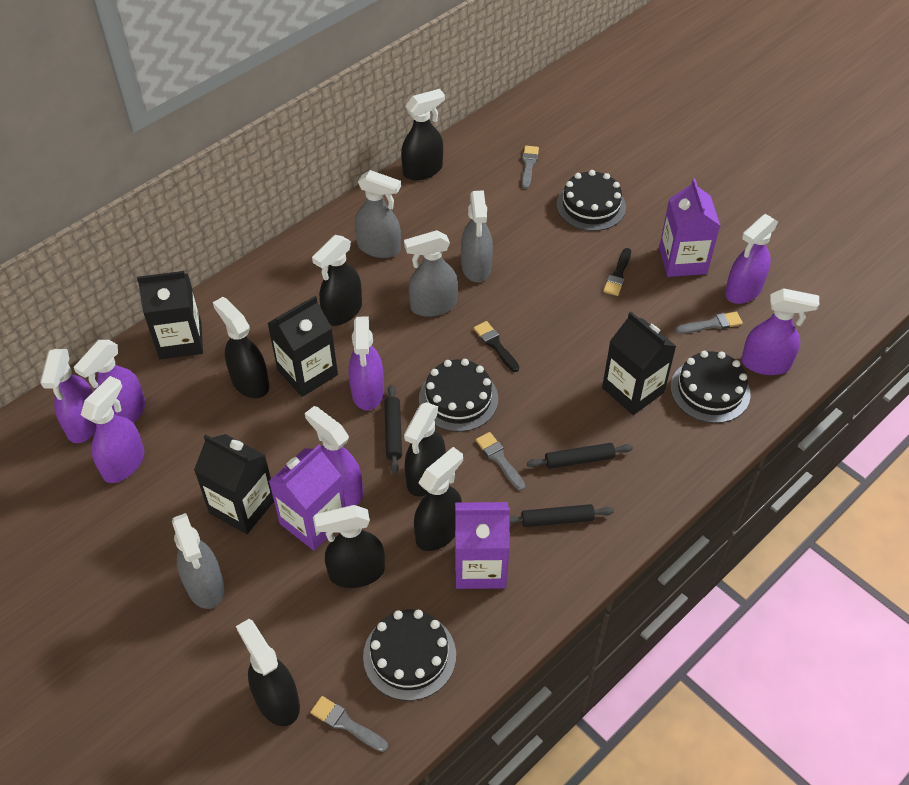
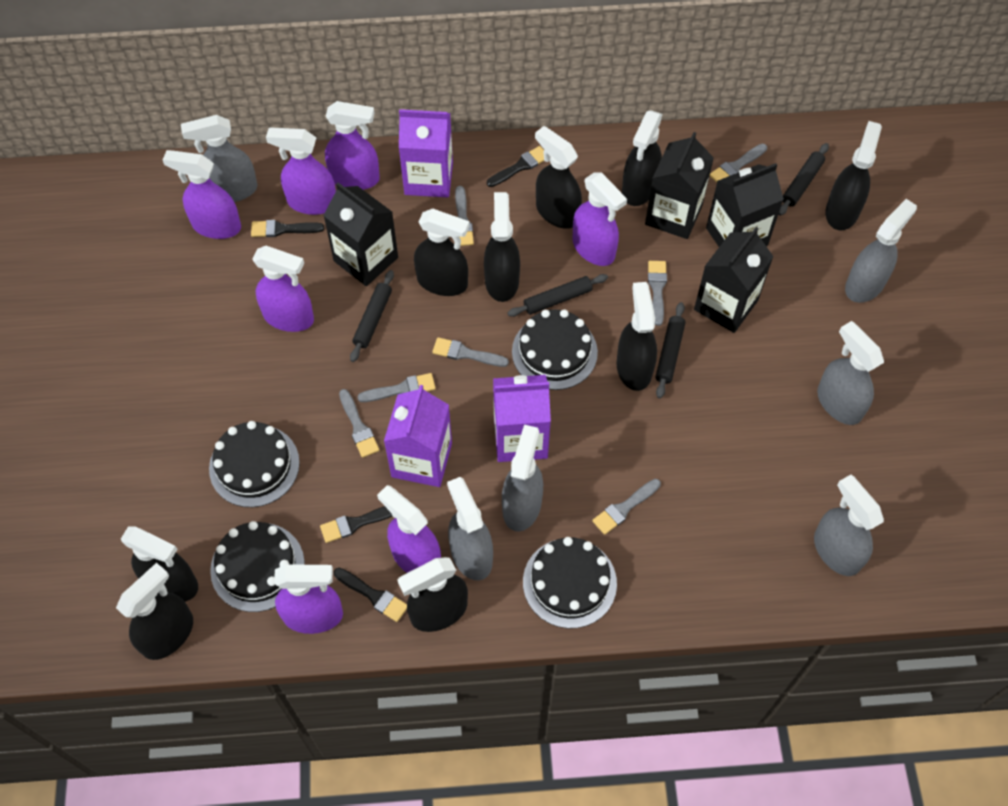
black brush: [474,321,519,372] [603,248,631,296] = 2 -> [251,220,324,237] [320,506,392,543] [334,568,407,622] [487,146,544,187] = 4
black rolling pin: [384,385,402,474] [509,504,614,527] [527,443,633,469] = 3 -> [350,270,394,362] [508,274,608,317] [656,302,685,398] [778,143,829,216] = 4
black spray bottle: [213,297,269,398] [236,619,300,726] [312,235,362,326] [314,505,385,588] [401,89,445,180] [404,402,446,497] [414,447,463,551] = 7 -> [116,563,193,660] [121,526,198,602] [397,557,468,632] [414,208,470,296] [484,192,520,302] [535,126,582,229] [616,282,657,391] [622,110,662,206] [826,121,882,231] = 9
grey brush: [310,696,388,752] [476,432,525,491] [522,146,539,189] [676,312,743,334] = 4 -> [339,389,379,458] [357,373,436,402] [432,337,509,367] [455,186,474,246] [592,479,661,535] [648,261,667,326] [710,144,767,183] = 7
grey spray bottle: [172,513,224,609] [354,170,401,258] [404,230,458,317] [461,190,493,282] = 4 -> [181,115,257,202] [447,477,493,580] [502,425,543,531] [814,475,884,576] [817,321,884,425] [845,199,917,303] = 6

